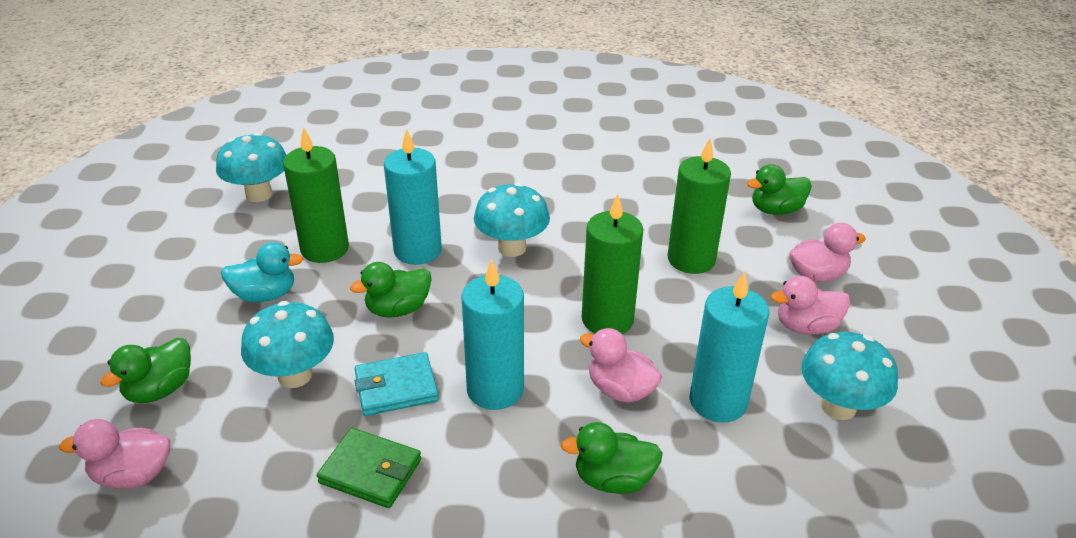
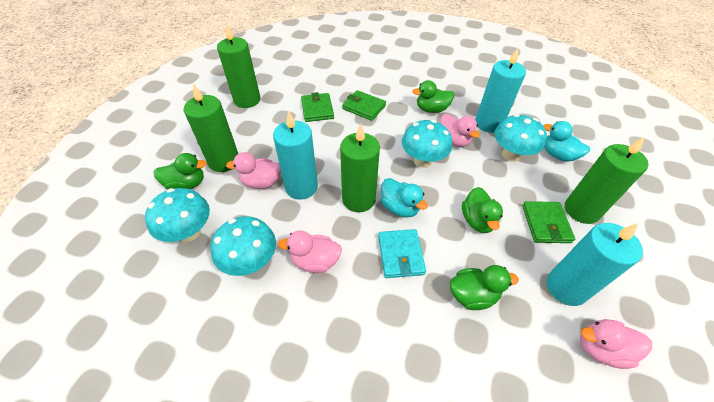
green candle: [283,127,349,263] [582,194,643,334] [667,138,731,274] = 3 -> [184,84,238,172] [217,24,261,108] [340,124,380,212] [565,136,648,224] = 4
green wallet: [317,428,421,508] = 1 -> [301,92,334,122] [342,90,386,121] [522,201,575,243] = 3
turquoise duck: [221,242,303,302] = 1 -> [381,178,428,218] [543,121,590,162] = 2

